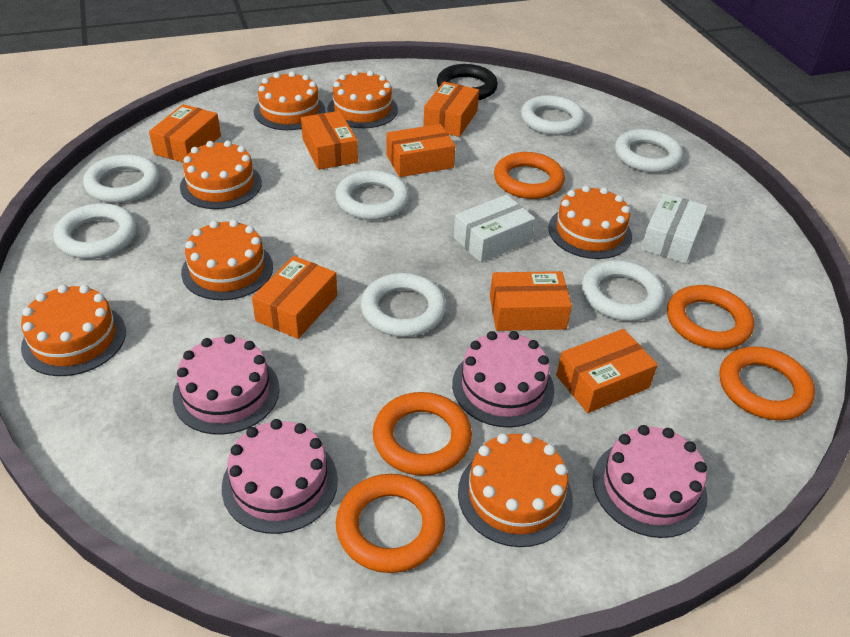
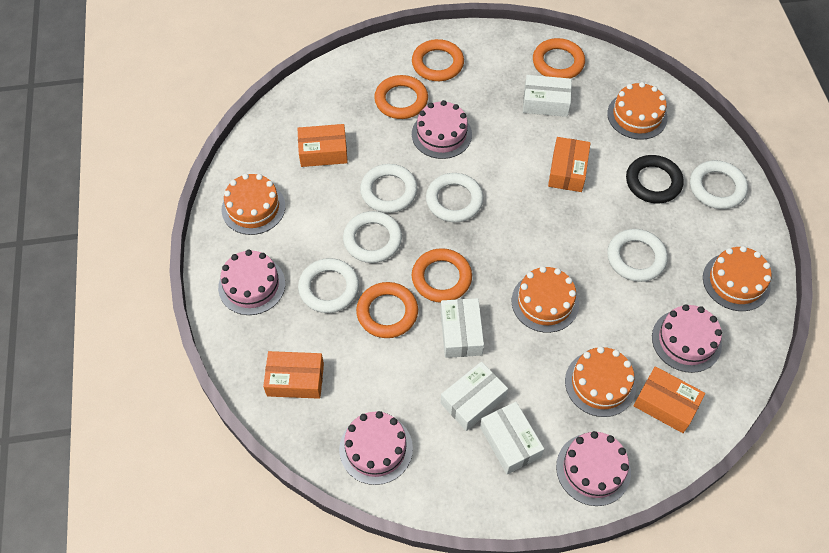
orange box: [149,104,221,162] [252,256,337,339] [301,111,358,170] [386,124,455,177] [423,82,479,137] [490,271,572,331] [556,329,658,413] = 7 -> [263,351,324,399] [297,124,348,167] [548,137,591,192] [633,366,705,433] = 4
orange cake: [21,285,126,376] [180,140,262,209] [181,220,273,300] [254,71,326,130] [327,70,398,128] [458,433,573,547] [548,185,632,259] = 7 -> [222,173,285,235] [512,266,579,333] [565,346,636,417] [607,82,668,140] [703,246,772,311] = 5
pink cake: [173,334,279,435] [222,419,338,534] [452,331,554,428] [593,425,707,538] = 4 -> [218,249,285,315] [339,411,413,485] [412,100,472,159] [556,431,631,506] [652,304,722,373] = 5
white box: [454,195,535,263] [641,193,708,264] = 2 -> [441,298,484,358] [441,362,508,431] [480,402,544,474] [523,75,572,117] = 4
white ring: [53,203,137,259] [83,154,160,203] [335,170,409,220] [360,273,446,337] [521,95,585,135] [581,260,665,321] [615,129,683,173] = 7 -> [298,258,359,313] [343,211,402,263] [360,164,418,213] [426,173,483,222] [607,229,668,282] [690,160,748,209] = 6

